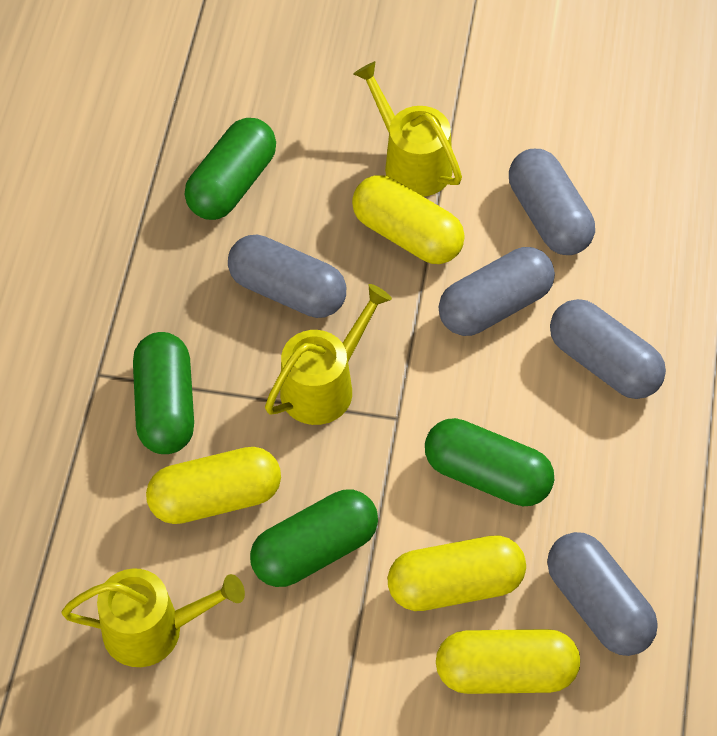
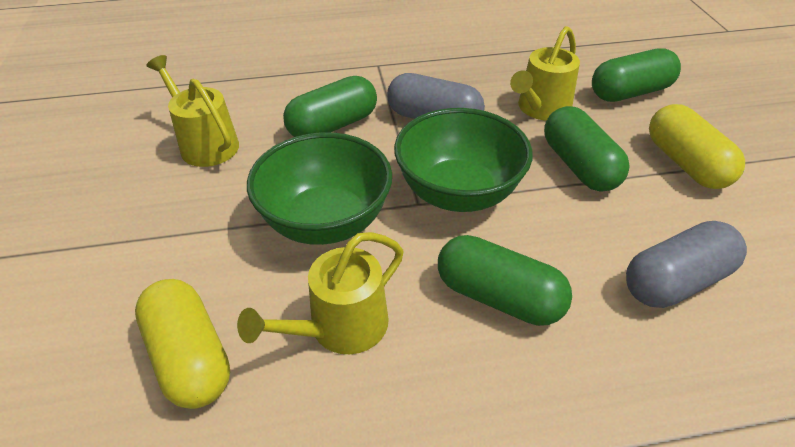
green bowl: none = 0 -> [247,132,392,245] [394,108,533,212] = 2
grey capsule: [228,234,346,318] [439,247,555,336] [509,149,595,255] [547,532,658,656] [550,299,666,399] = 5 -> [387,73,485,119] [626,221,747,308] = 2
yellow capsule: [146,447,281,524] [352,175,465,264] [387,536,526,611] [436,629,580,694] = 4 -> [135,279,230,409] [649,104,745,189] = 2

